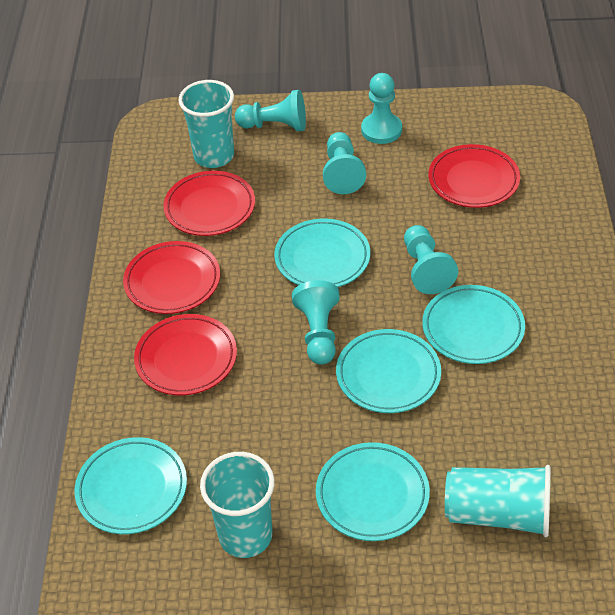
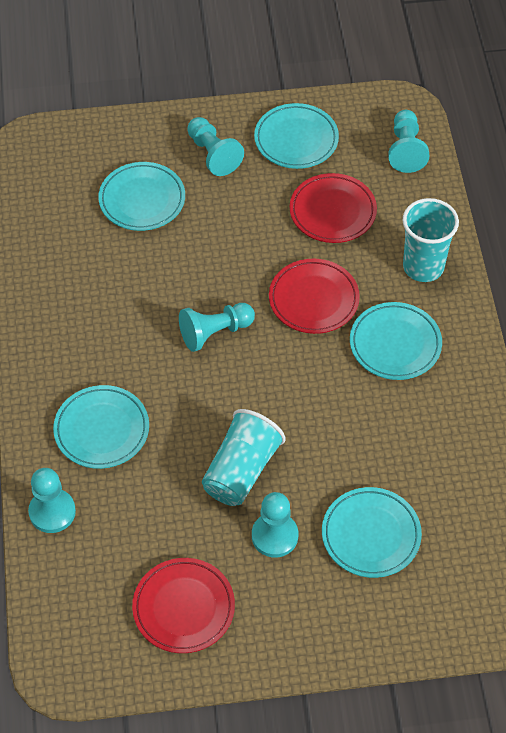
red plate: [123,241,220,314] [134,314,237,395] [164,171,255,236] [428,144,520,208] = 4 -> [132,558,235,653] [269,259,360,334] [290,173,377,243] = 3
turquoise cup: [178,80,234,168] [200,452,275,558] [445,465,551,537] = 3 -> [202,409,286,506] [403,198,459,282] = 2

